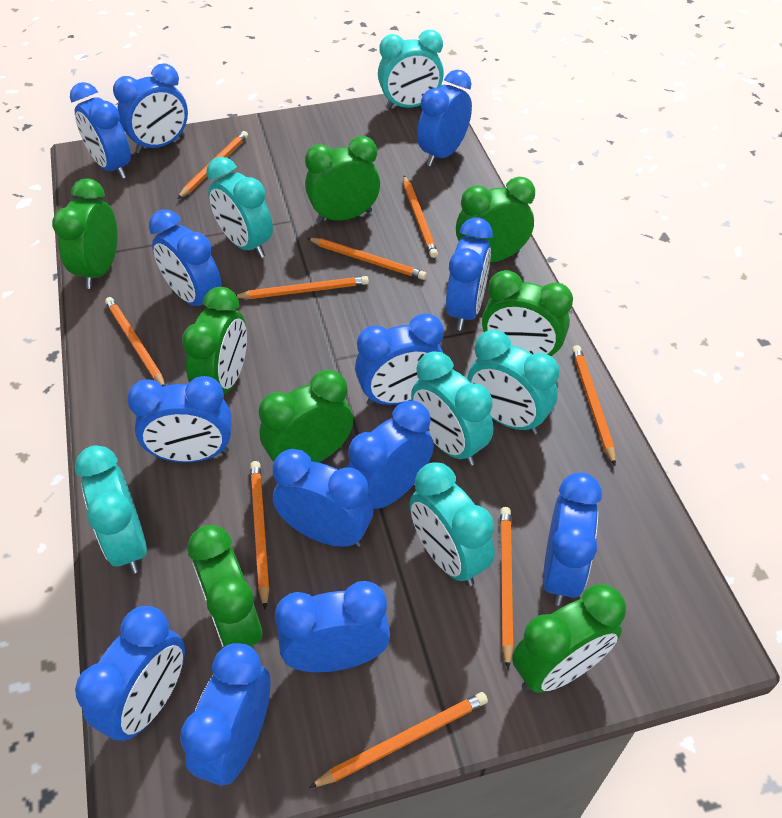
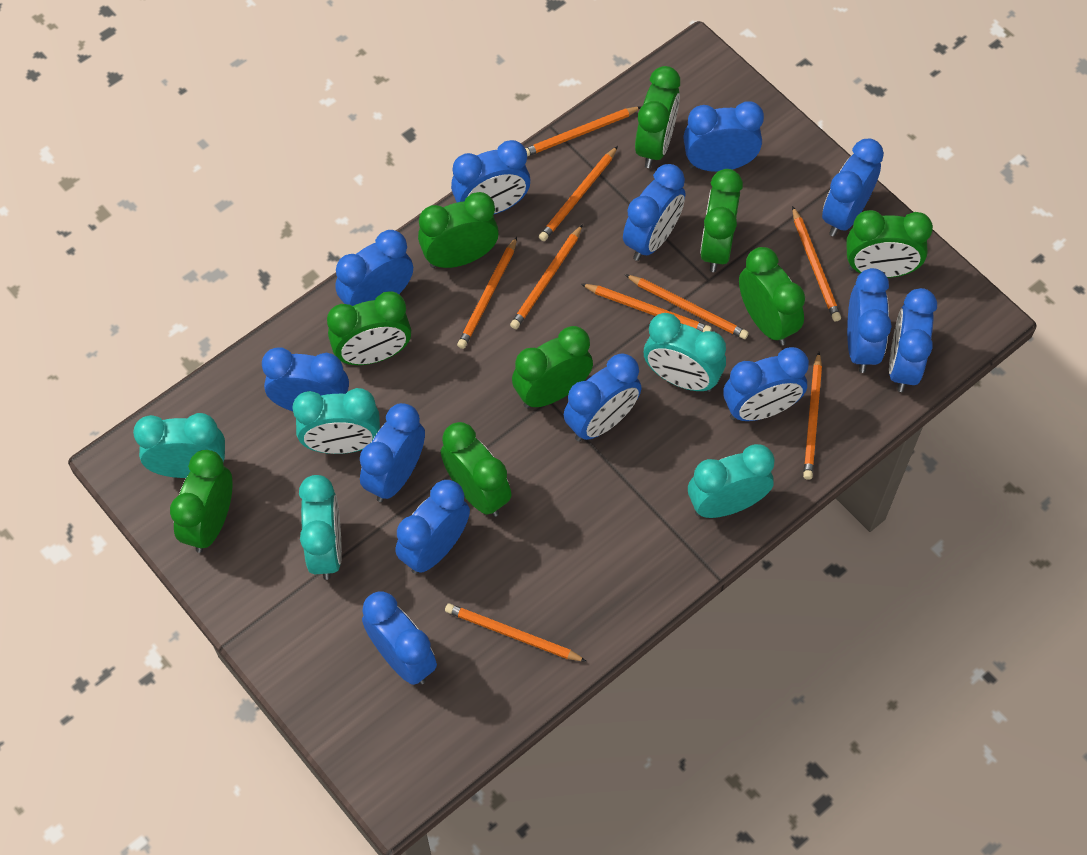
green clock: [52,178,117,289] [182,287,247,394] [187,525,262,647] [259,370,353,462] [305,136,380,223] [456,177,535,263] [482,270,573,357] [512,584,626,693] = 8 -> [170,450,233,553] [327,291,411,365] [418,192,499,268] [441,422,512,517] [512,326,593,408] [635,66,680,168] [700,169,743,272] [739,247,805,345] [846,210,933,278] = 9
turquoise clock: [75,445,147,574] [206,157,273,258] [378,30,444,110] [410,462,495,586] [411,351,493,466] [467,330,559,435] = 6 -> [133,413,225,478] [292,388,380,454] [299,475,342,580] [644,313,726,392] [688,444,774,518] = 5

